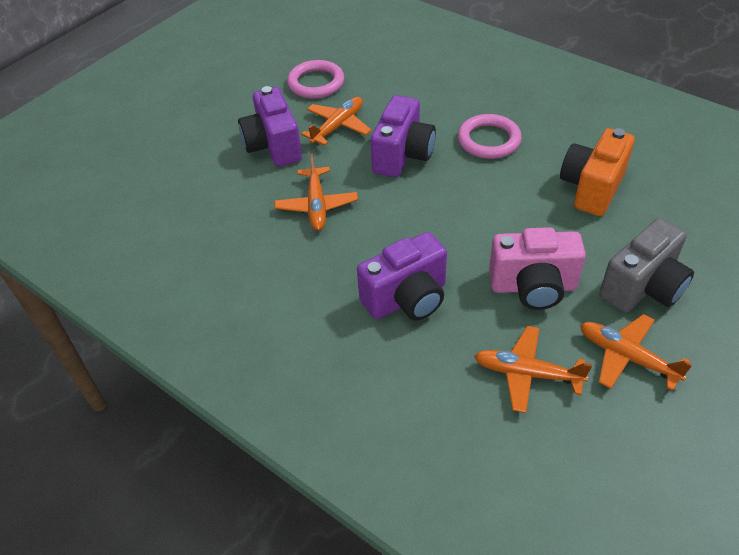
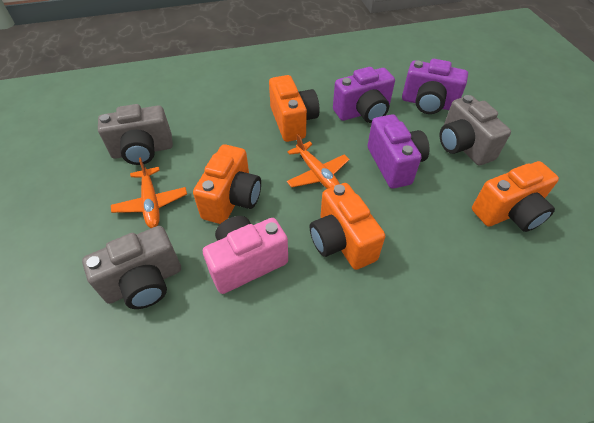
grey camera: [599,218,694,313] = 1 -> [82,226,181,309] [98,104,173,165] [440,95,511,165] = 3
orange camera: [560,128,635,216] = 1 -> [193,144,261,224] [269,75,320,142] [310,183,385,270] [472,161,559,232] = 4
orange plane: [274,153,358,231] [301,97,372,146] [474,326,592,413] [580,314,693,391] = 4 -> [111,157,187,228] [287,134,350,189] = 2
pink ring: [287,60,344,99] [458,114,522,159] = 2 -> none = 0

